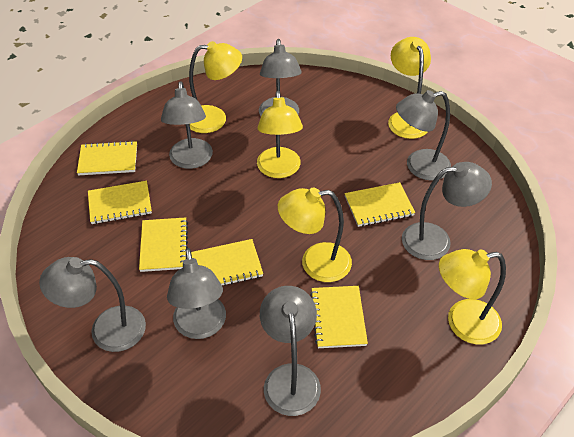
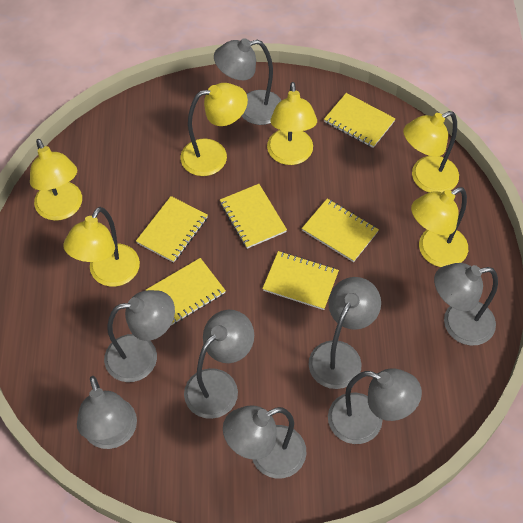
grey lamp: [39,257,146,352] [161,81,213,169] [167,248,226,339] [259,39,302,116] [260,286,321,416] [396,90,451,181] [402,162,492,260] = 7 -> [77,376,137,449] [104,290,175,382] [184,310,254,419] [214,38,281,125] [223,406,307,479] [309,277,381,389] [328,368,422,444] [434,263,498,346] = 8
yellow lamp: [189,41,242,133] [257,91,303,178] [278,187,352,282] [388,37,431,139] [439,249,506,345] = 5 -> [30,139,82,221] [63,207,140,287] [180,83,248,176] [267,82,317,165] [403,111,459,193] [411,187,468,267] = 6

